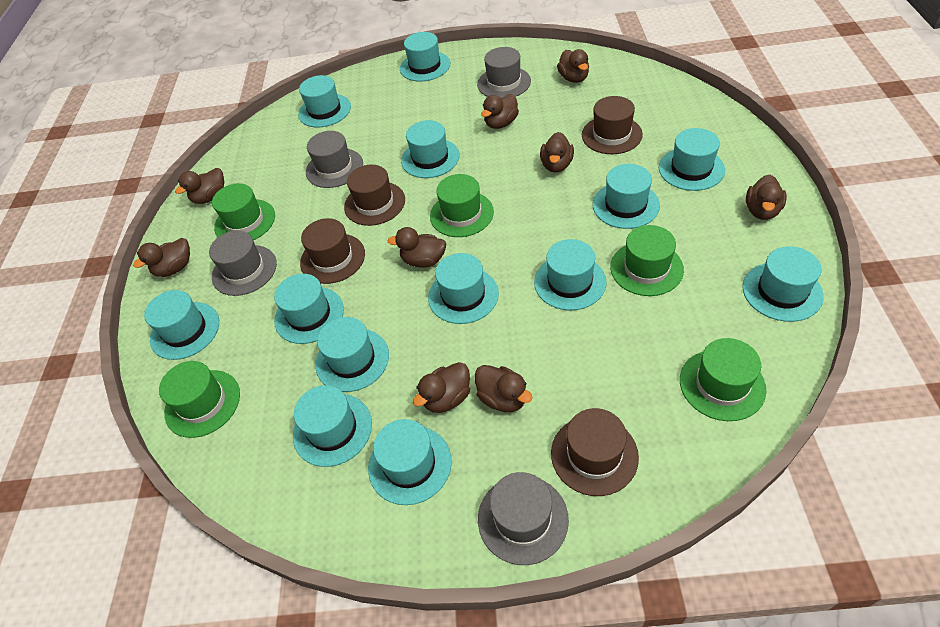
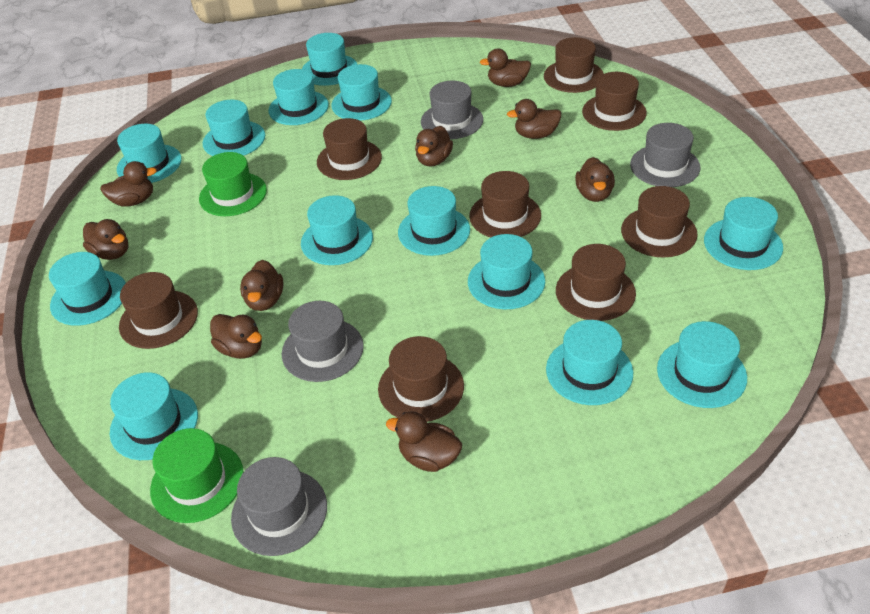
brown hat: [300,218,365,284] [344,165,405,226] [551,408,639,496] [582,96,643,154] = 4 -> [119,272,198,349] [317,118,382,180] [378,336,464,422] [469,171,541,237] [544,37,604,93] [556,244,636,321] [582,72,647,131] [621,186,698,257] = 8
green hat: [159,361,240,438] [212,183,275,240] [430,174,494,237] [610,225,684,296] [680,338,766,421] = 5 -> [150,428,243,523] [199,152,267,216] = 2

